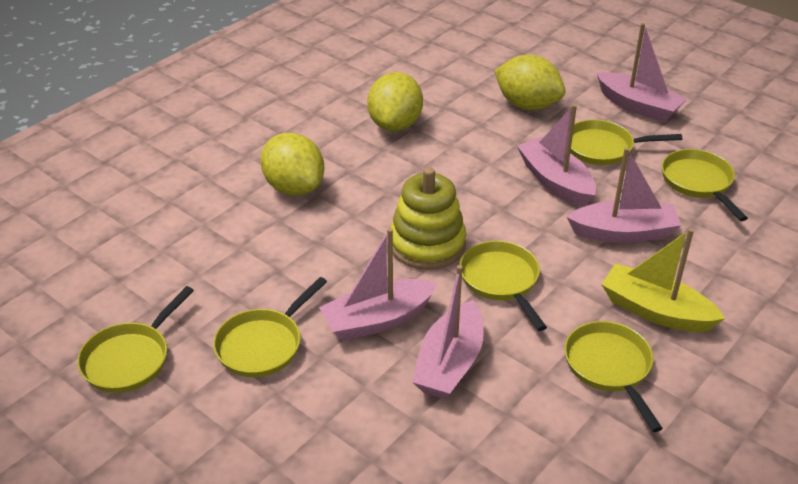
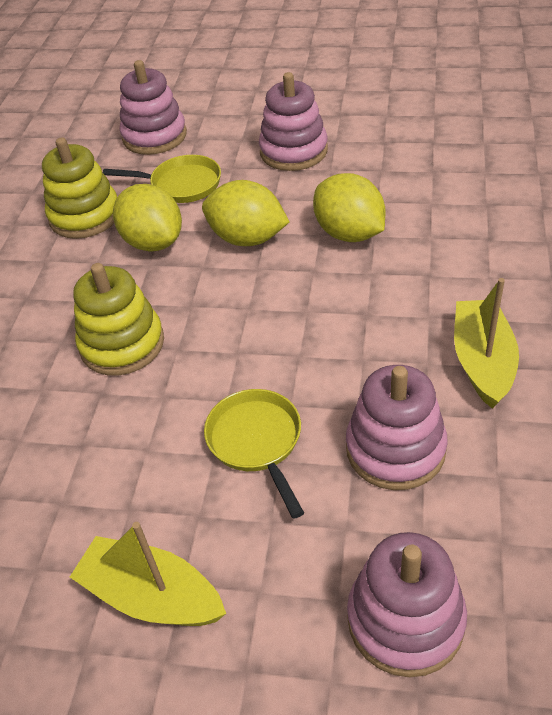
pink boat: [319,228,438,341] [412,265,484,399] [517,104,596,207] [567,147,681,243] [597,23,687,122] = 5 -> none = 0
pink stacking toy: none = 0 -> [120,60,187,155] [259,72,328,171] [346,365,448,490] [347,532,467,677] = 4
yellow boat: [601,228,725,332] = 1 -> [70,522,226,626] [454,278,519,409] = 2
yellow pan: [77,286,194,393] [213,277,327,377] [460,241,547,331] [564,321,663,432] [570,120,682,165] [662,149,748,221] = 6 -> [103,155,221,203] [204,389,304,519] = 2
yellow stacking toy: [390,167,466,270] = 1 -> [42,137,117,239] [73,263,164,375] = 2

